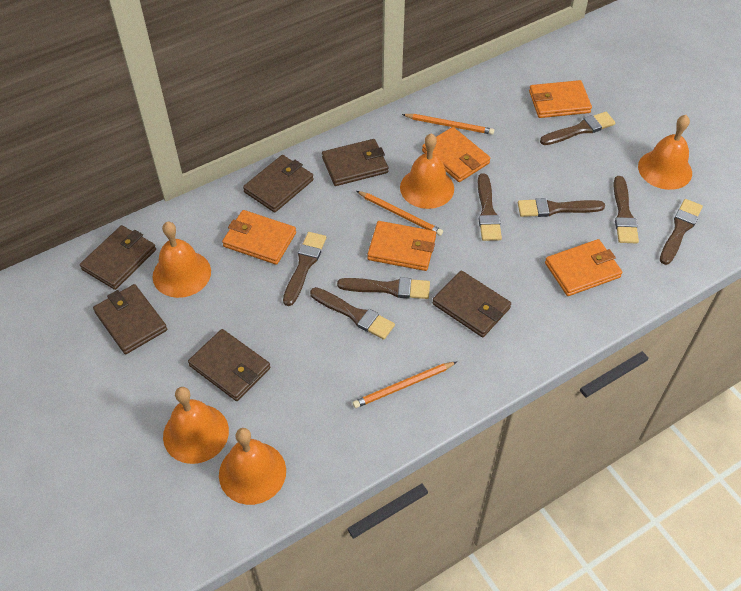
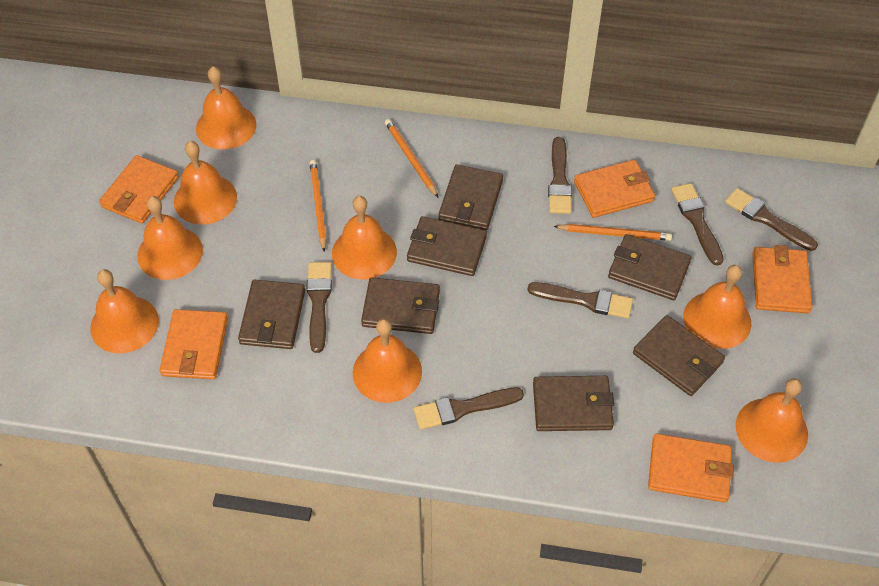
brown brush: [283,232,326,306] [310,287,395,340] [337,277,430,299] [478,173,502,241] [518,198,605,217] [540,112,615,145] [613,176,639,243] [660,199,703,265] = 8 -> [307,262,332,353] [414,388,524,430] [528,282,633,319] [548,137,572,214] [671,183,724,266] [725,188,818,251] = 6
brown wallet: [80,225,156,290] [93,284,167,354] [188,329,270,401] [243,155,314,213] [322,139,388,186] [432,270,511,337] = 6 -> [238,280,305,349] [361,277,440,334] [407,216,487,276] [438,165,503,230] [533,376,614,431] [608,234,691,300] [633,315,725,396] = 7
orange bell: [153,222,211,298] [163,387,229,464] [219,428,286,505] [400,134,454,209] [638,115,692,190] = 5 -> [90,269,159,353] [137,196,203,280] [174,141,237,225] [196,66,256,150] [332,196,397,280] [352,319,422,403] [683,265,751,349] [736,378,808,463] = 8

